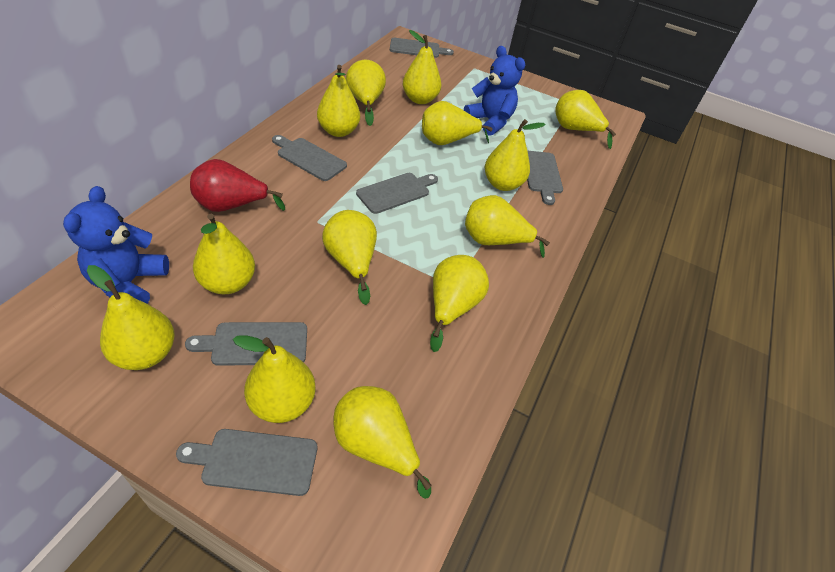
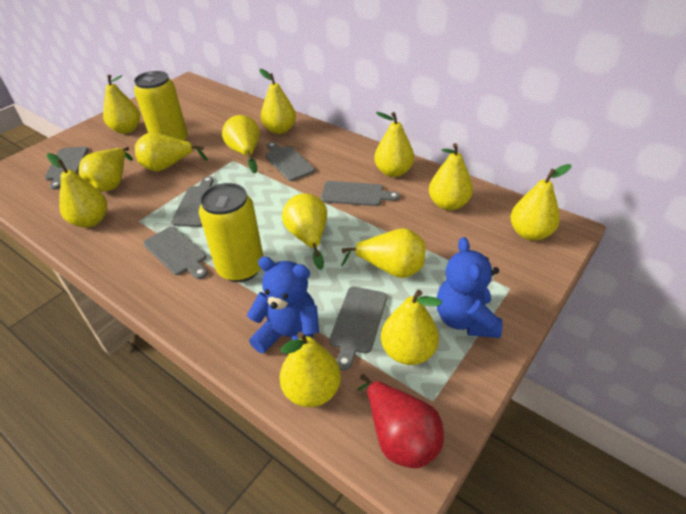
yellow can: none = 0 -> [134,71,188,141] [199,183,264,282] = 2

